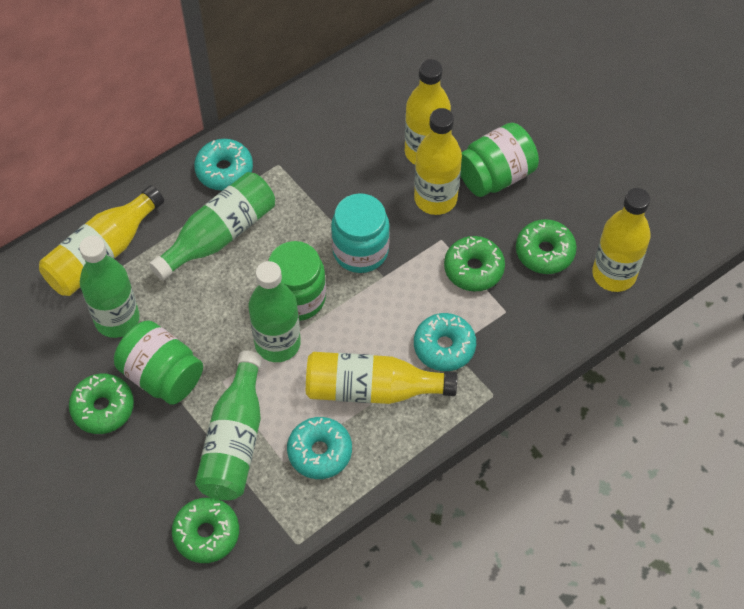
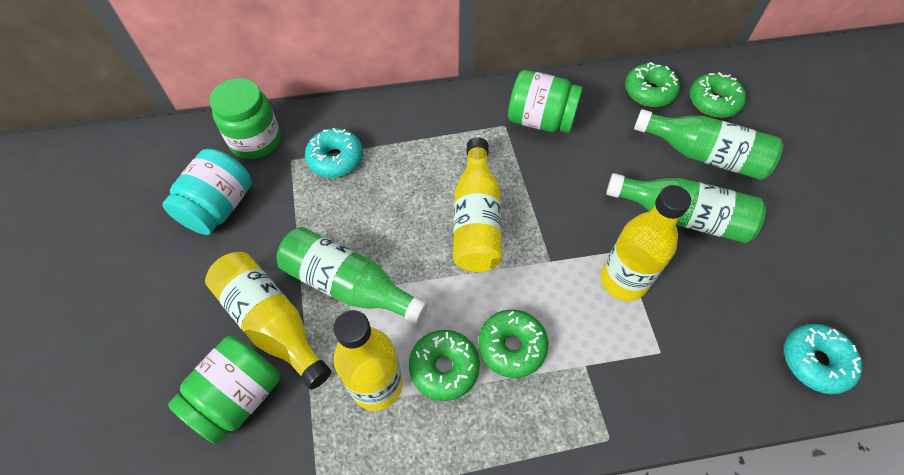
green bottle: [79,236,140,338] [149,172,275,281] [195,351,262,500] [248,261,301,362] = 4 -> [276,227,428,325] [606,173,766,243] [634,109,783,180] = 3
turquoise donut: [194,139,253,191] [287,417,352,479] [414,313,476,371] = 3 -> [305,128,363,178] [784,324,862,394] = 2
yellow bottle: [39,185,164,296] [306,352,457,404] [405,59,451,165] [414,108,462,215] [592,188,651,292] = 5 -> [205,252,331,390] [333,310,403,411] [453,137,502,272] [601,185,691,301] = 4

